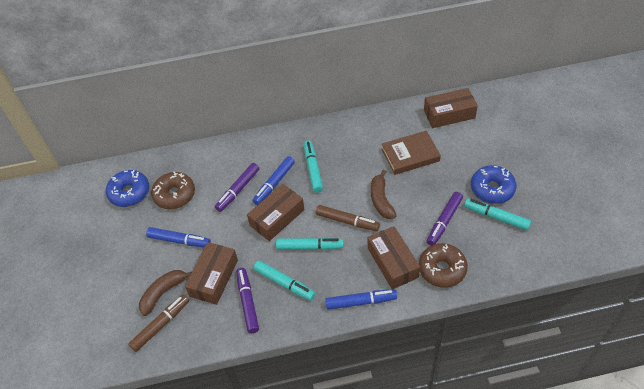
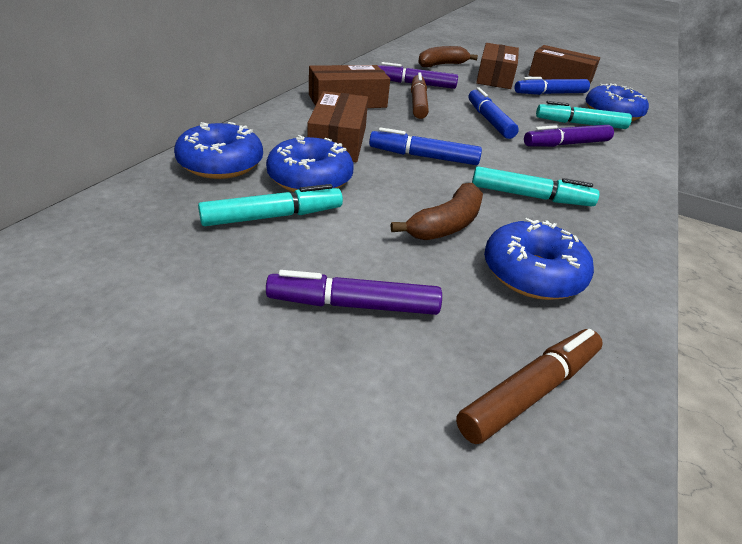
blue donut: [106,170,149,207] [471,165,517,204] = 2 -> [174,122,263,179] [266,135,354,192] [484,218,594,300] [586,83,649,121] = 4
brown book: [382,131,441,175] = 1 -> none = 0
brown donut: [151,172,195,209] [419,243,468,288] = 2 -> none = 0
turquoise marker: [254,260,316,301] [276,237,344,250] [304,141,323,193] [464,198,531,230] = 4 -> [198,184,343,226] [472,166,599,206] [536,101,632,129] = 3

